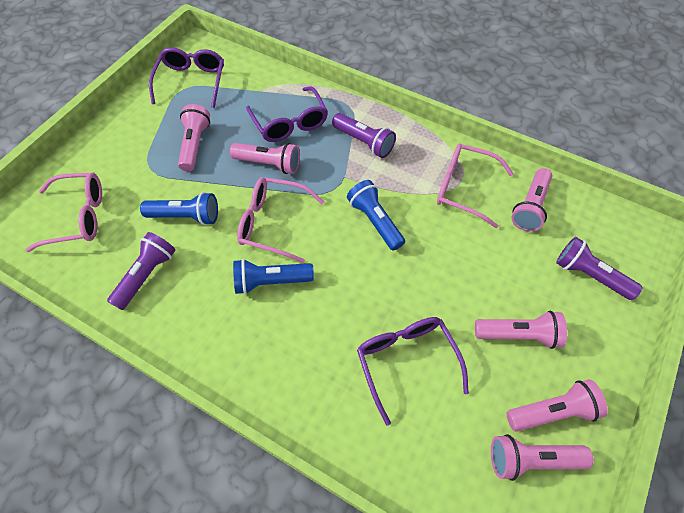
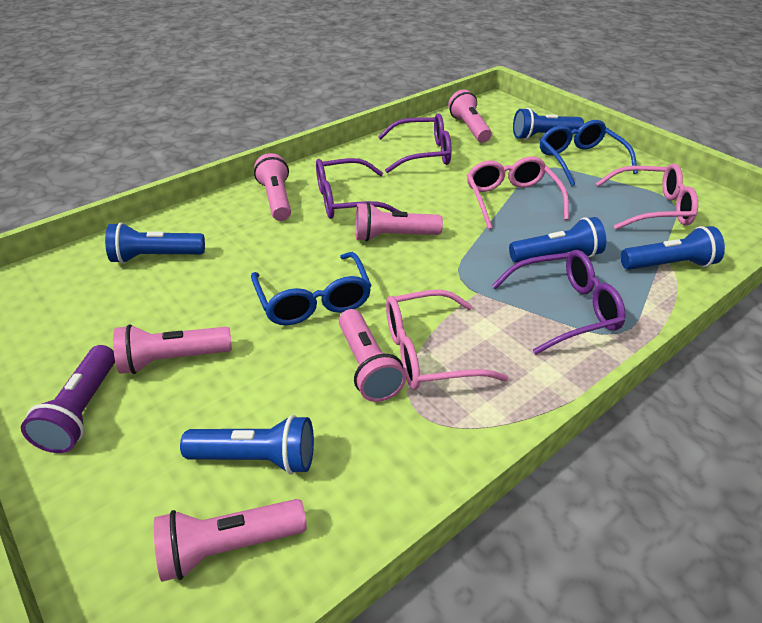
blue flashlight: [140,192,218,225] [233,259,314,295] [347,180,405,251] = 3 -> [105,222,205,264] [180,415,314,474] [509,217,606,263] [513,108,584,140] [621,226,725,270] = 5
blue glasses: none = 0 -> [251,252,372,325] [540,120,638,186] = 2
purple flashlight: [107,232,176,310] [332,113,396,158] [556,237,642,300] = 3 -> [21,345,115,453] = 1

